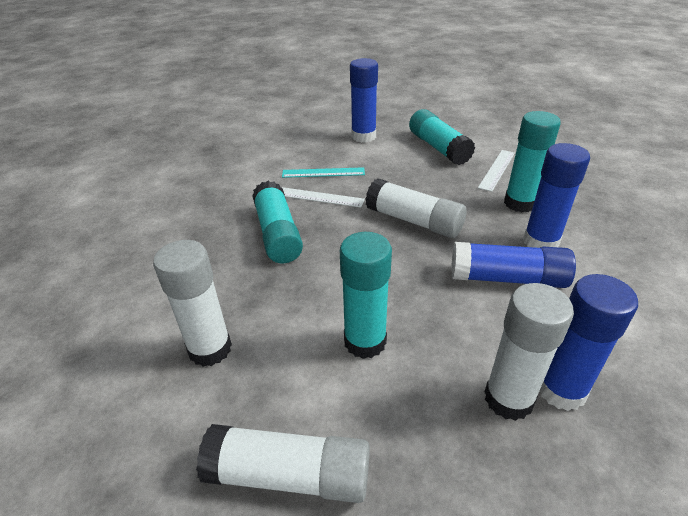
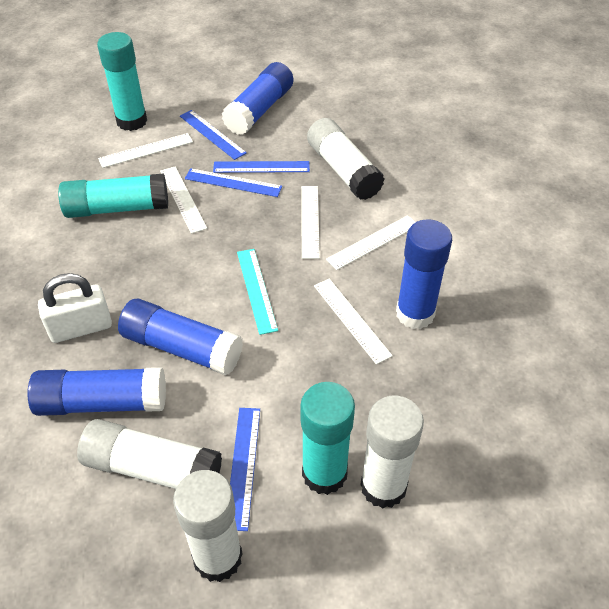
blue ruler: none = 0 -> [180,110,247,160] [185,168,282,197] [213,161,310,173] [230,408,260,531] = 4
turquoise glue stick: [252,181,303,263] [340,232,392,359] [409,109,475,165] [504,111,561,212] = 4 -> [58,173,168,218] [97,32,147,131] [300,382,355,495] = 3
white padlock: none = 0 -> [38,273,112,343] = 1
white ruler: [281,187,365,208] [478,150,515,192] = 2 -> [98,133,193,168] [160,166,207,234] [301,186,320,259] [314,279,393,364] [326,215,416,270] = 5

